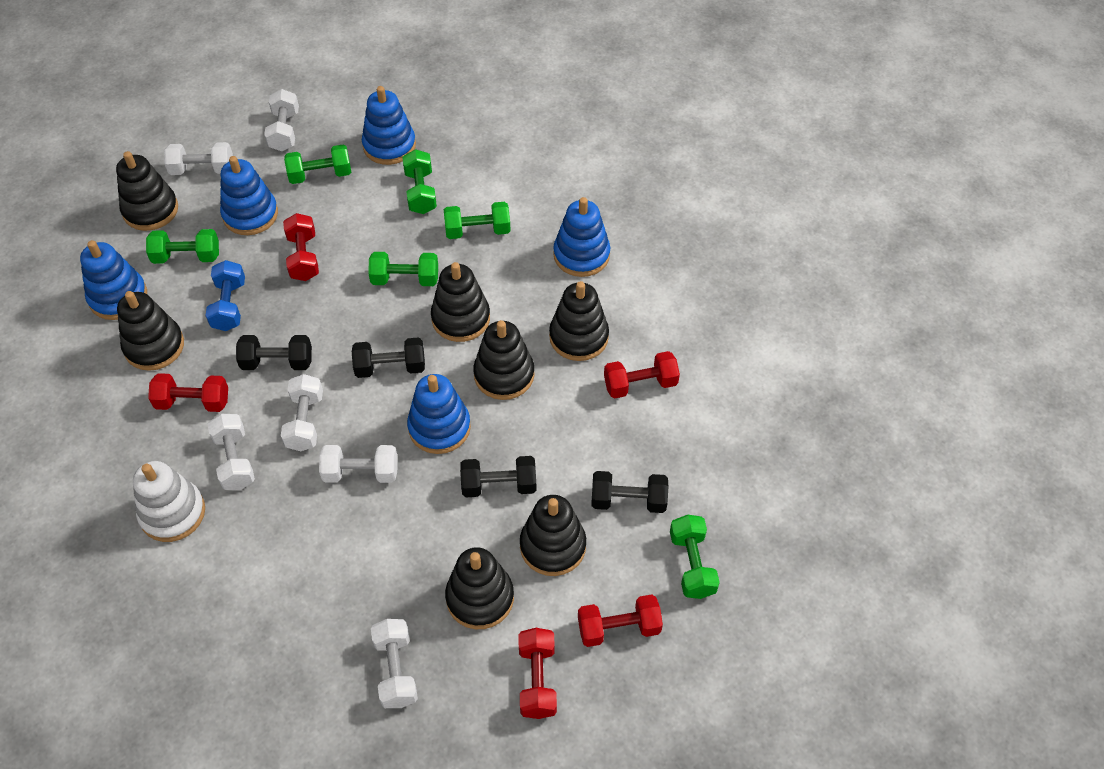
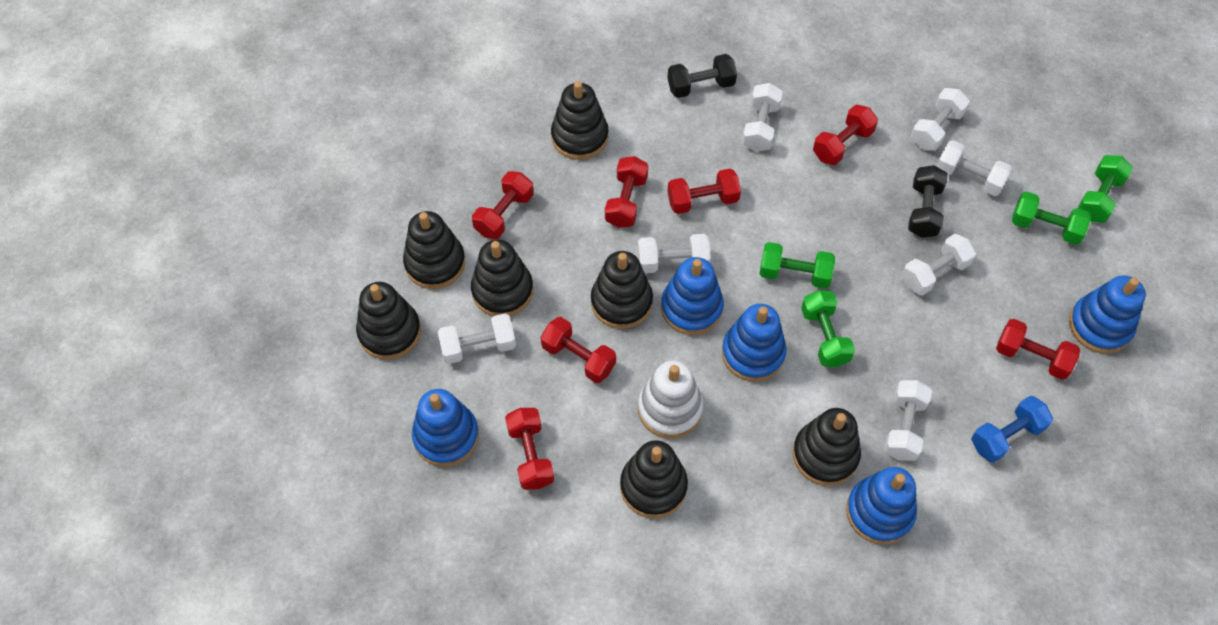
black dumbbell: [236,335,312,370] [352,337,425,378] [460,456,537,497] [591,471,668,513] = 4 -> [667,54,737,98] [908,165,948,238] = 2
green dumbbell: [146,229,219,264] [284,145,351,184] [368,252,438,286] [402,149,437,214] [444,202,511,239] [670,515,720,599] = 6 -> [760,242,835,288] [801,290,855,367] [1012,191,1091,245] [1078,155,1133,223] = 4
red dumbbell: [148,373,228,412] [283,213,319,281] [518,628,557,719] [578,594,663,647] [604,351,680,399] = 5 -> [472,171,534,239] [505,408,554,490] [541,317,616,383] [605,156,648,228] [667,169,741,214] [813,105,878,165] [996,319,1080,380] = 7
white dumbbell: [164,142,233,175] [207,414,255,490] [264,89,299,151] [281,374,323,451] [319,445,398,483] [371,619,418,708] = 6 -> [438,313,516,364] [638,234,711,273] [742,83,783,152] [884,380,932,461] [902,234,976,296] [911,88,970,151] [936,140,1012,196] = 7

